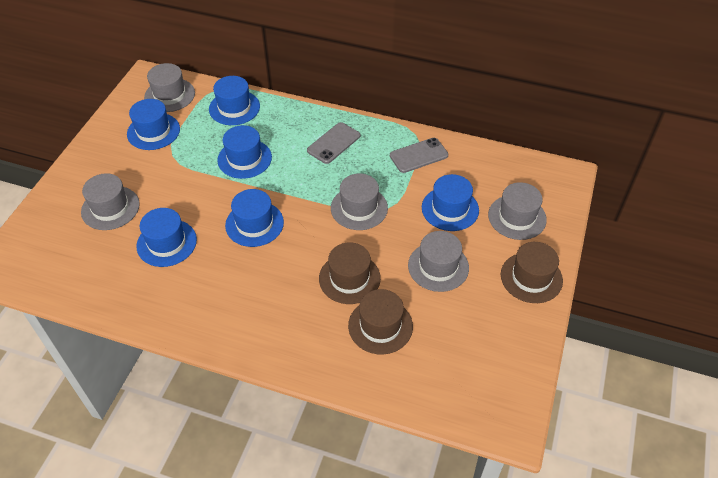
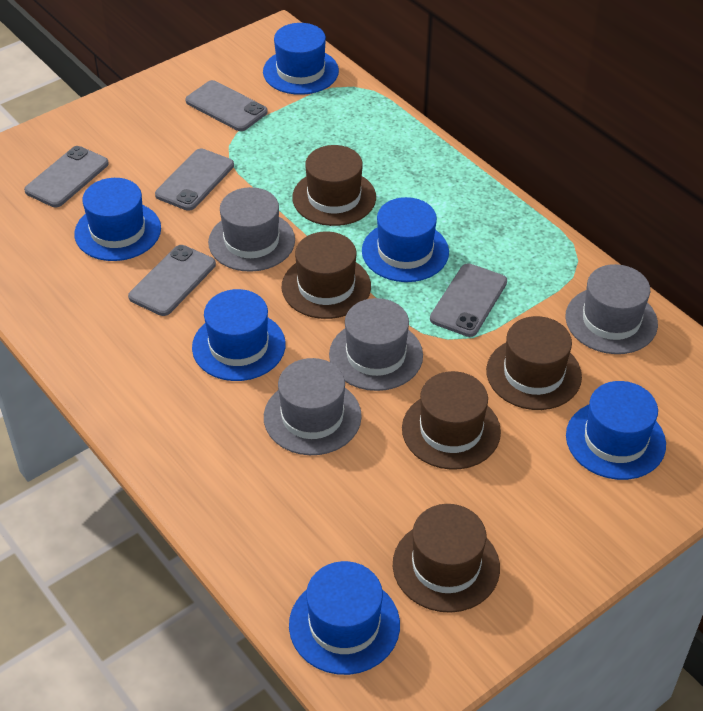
brown hat: [319,242,381,304] [348,289,413,355] [501,242,563,303] = 3 -> [282,231,371,319] [292,145,376,226] [393,504,500,613] [402,371,501,470] [486,316,582,410] = 5
grey hat: [81,173,140,230] [144,63,195,112] [331,174,388,230] [408,231,469,292] [488,182,547,240] = 5 -> [208,187,295,272] [264,358,362,455] [329,298,423,391] [565,264,658,354] = 4
grey phone: [307,122,360,164] [390,138,448,173] = 2 -> [24,146,109,207] [128,245,216,316] [155,149,234,211] [185,80,268,131] [430,263,507,337] = 5

